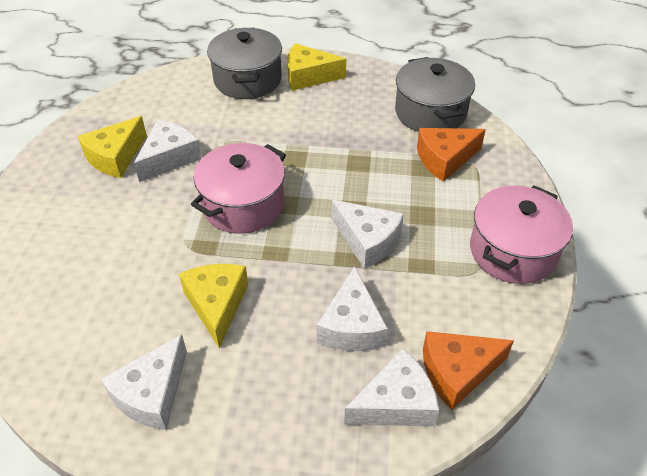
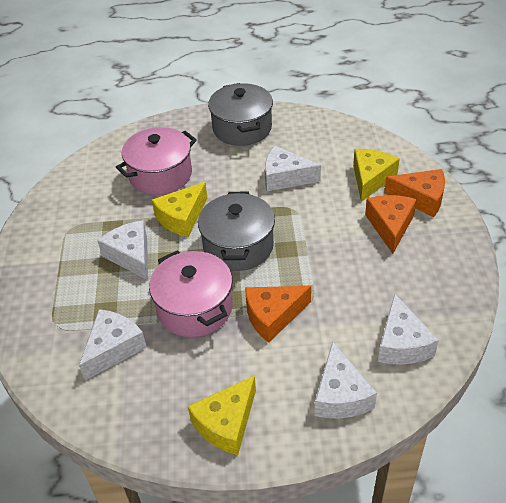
orange cheese: [417,128,486,182] [423,331,514,410] = 2 -> [245,286,311,343] [365,195,417,254] [384,169,445,217] = 3

